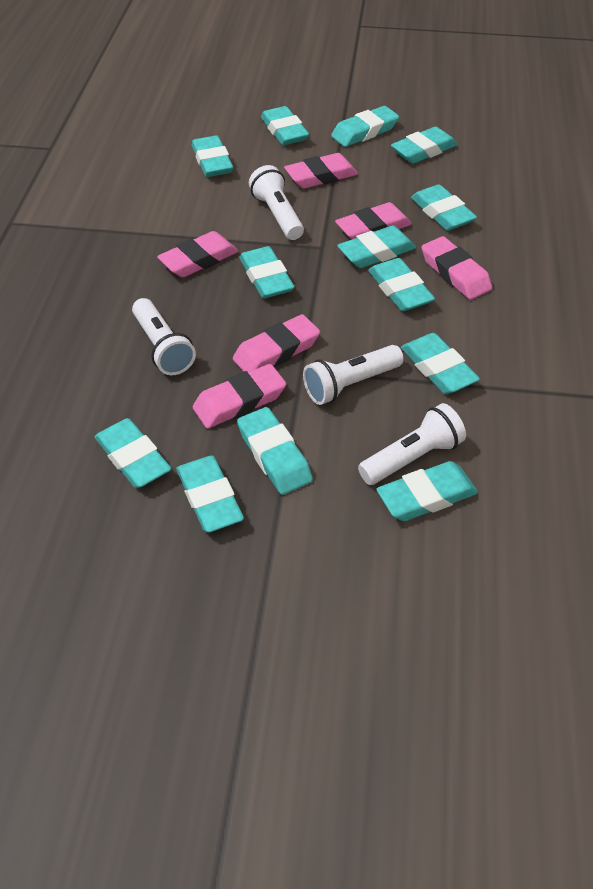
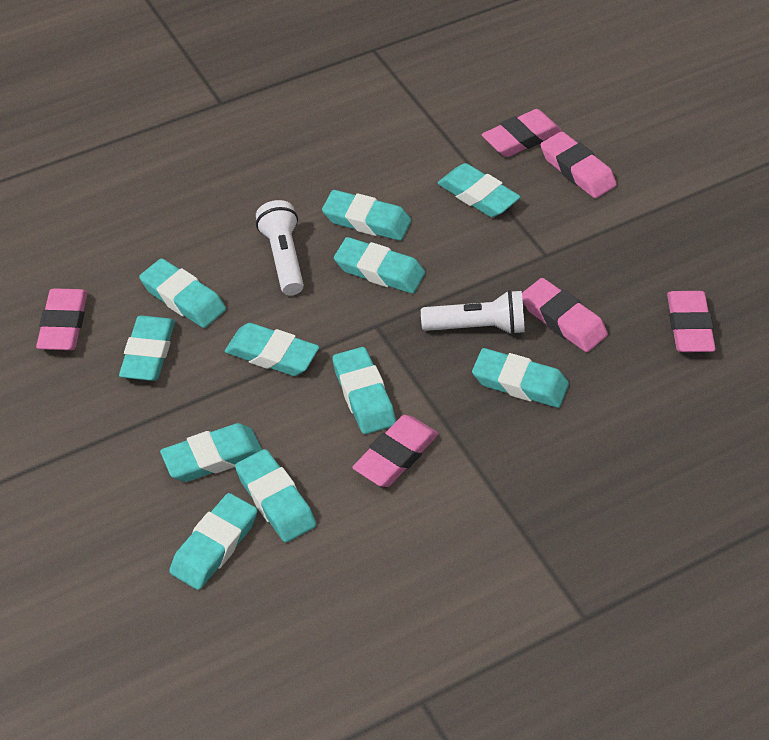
turquoise eraser: [95,418,171,488] [176,456,244,533] [192,135,233,177] [237,407,313,495] [239,246,295,298] [261,106,309,145] [331,106,399,147] [337,225,416,268] [368,258,435,311] [376,461,478,521] [391,127,457,164] [401,333,480,394] [411,184,477,231] = 13 -> [119,315,175,381] [139,258,226,328] [160,423,262,482] [169,493,257,590] [225,323,319,376] [235,449,316,542] [322,190,411,241] [333,347,396,434] [334,237,425,294] [438,163,521,217] [472,348,569,408] = 11
white flashlight: [132,298,196,375] [249,165,304,240] [303,345,404,405] [358,403,466,485] = 4 -> [256,200,304,295] [421,290,525,335] = 2

